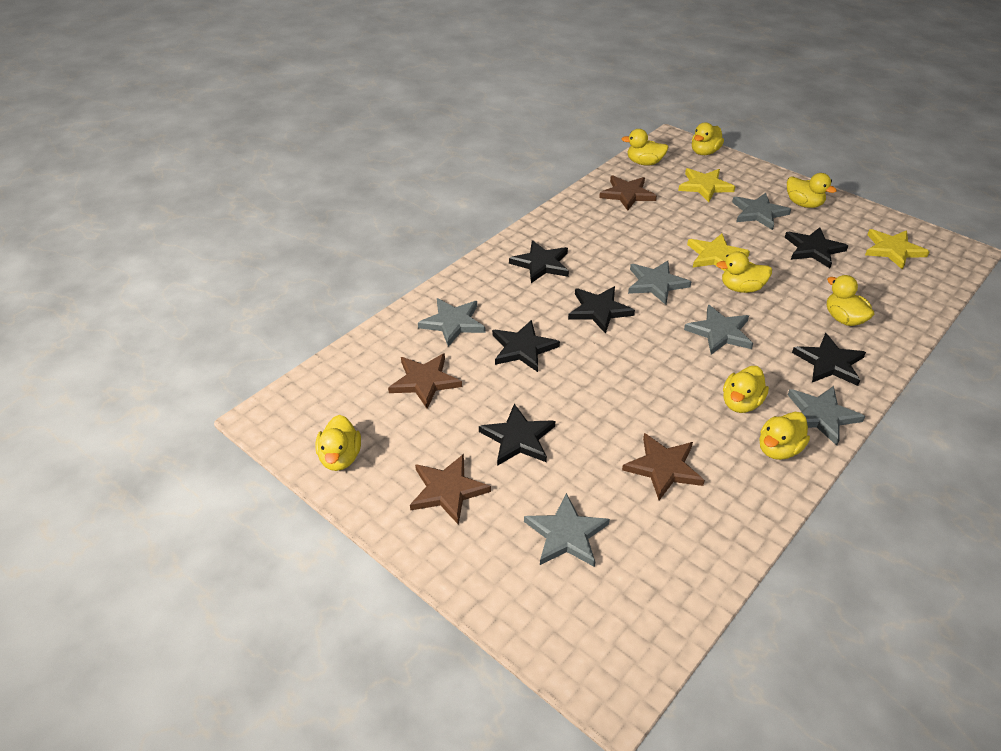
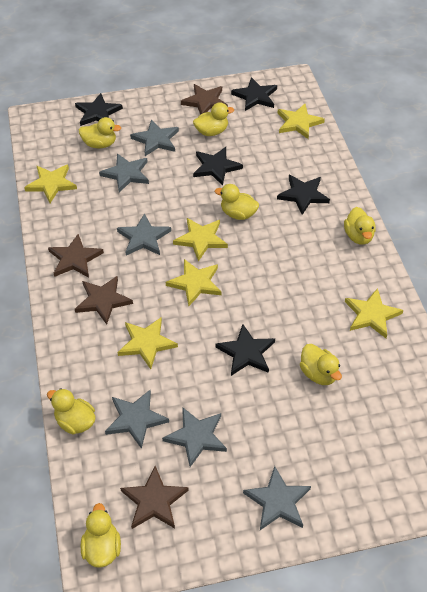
black star: [479,404,555,466] [492,320,560,372] [509,240,569,283] [568,286,635,334] [785,227,848,268] [792,333,866,386] = 6 -> [75,93,123,126] [193,147,243,186] [215,324,275,376] [231,77,277,111] [277,175,330,215] = 5
yellow duck: [315,415,361,471] [622,129,669,166] [692,123,724,155] [717,251,772,293] [723,366,769,413] [760,412,810,460] [787,173,837,208] [827,275,874,326] = 8 -> [47,388,96,434] [79,117,121,148] [81,503,121,568] [193,102,234,136] [215,184,259,220] [300,344,342,385] [344,207,376,245] = 7
yellow star: [678,168,735,202] [687,234,750,271] [865,229,929,270] = 3 -> [24,164,77,203] [117,318,178,369] [166,259,221,306] [173,218,228,261] [277,104,325,139] [345,288,403,338] = 6

